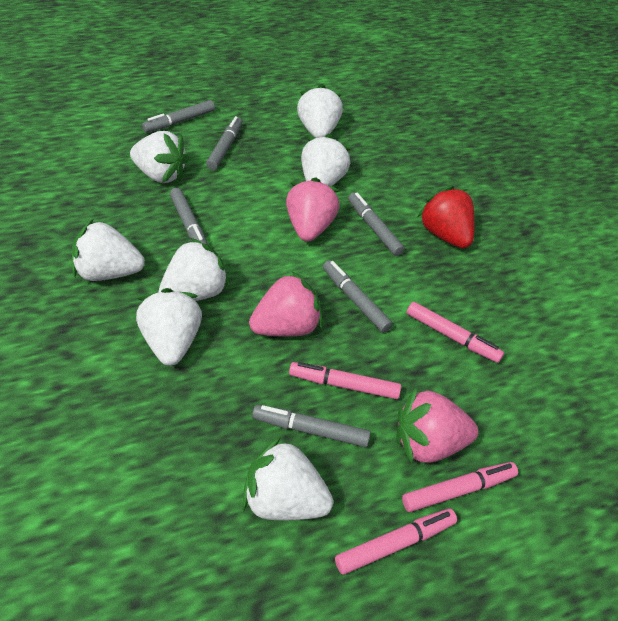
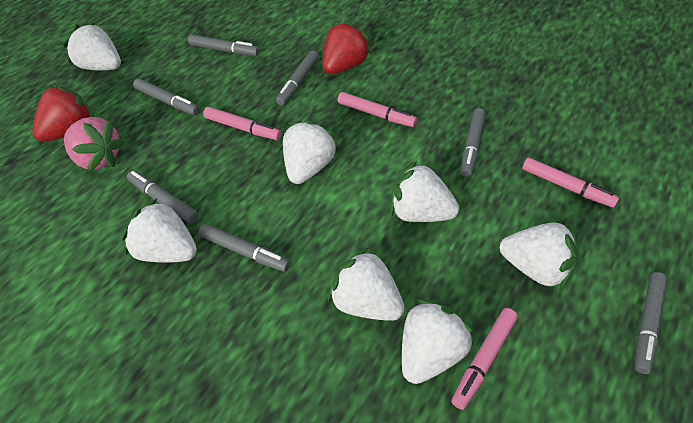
grey marker: [142,100,215,133] [170,188,208,245] [206,116,242,170] [252,405,371,447] [323,260,393,333] [348,192,404,256] = 6 -> [127,171,199,224] [133,78,199,115] [188,34,259,56] [198,224,290,272] [276,50,319,106] [461,108,486,177] [635,272,668,374] = 7
pink strawberry: [249,271,323,337] [286,177,340,242] [396,388,479,463] = 3 -> [64,117,125,172] = 1
red strawberry: [418,186,475,248] = 1 -> [32,85,94,142] [322,21,371,74] = 2

